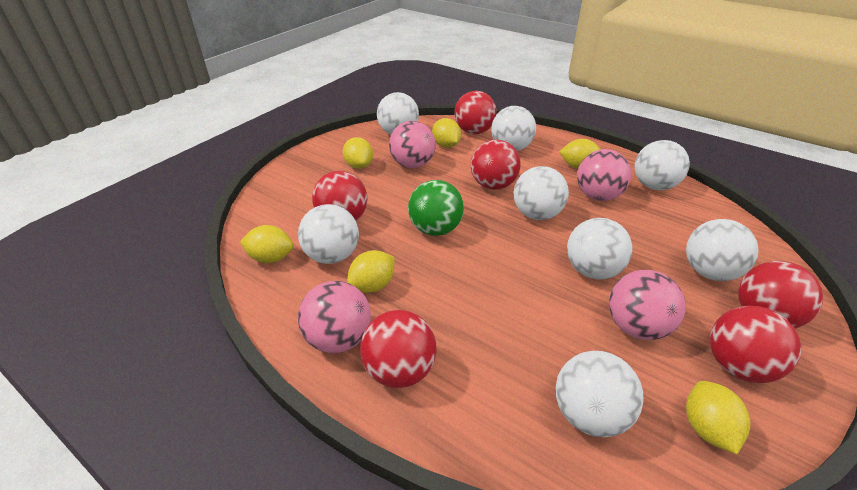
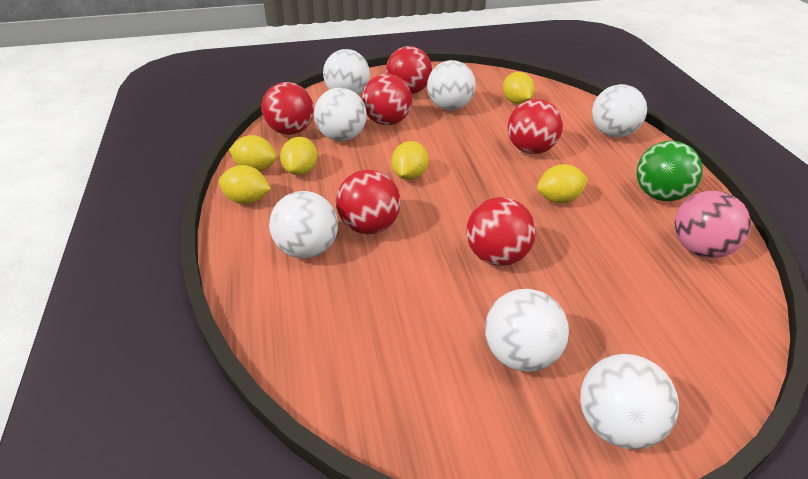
pink ball: [298,281,371,353] [389,121,436,168] [577,149,631,201] [609,270,686,340] = 4 -> [675,190,751,258] = 1
white ball: [298,204,359,264] [377,92,419,134] [491,106,536,151] [514,166,569,220] [556,351,644,437] [567,218,633,279] [634,140,690,190] [686,219,759,281] = 8 -> [269,191,338,259] [314,88,367,141] [323,49,370,95] [427,60,476,110] [485,289,569,372] [580,354,679,449] [592,84,647,137] = 7

